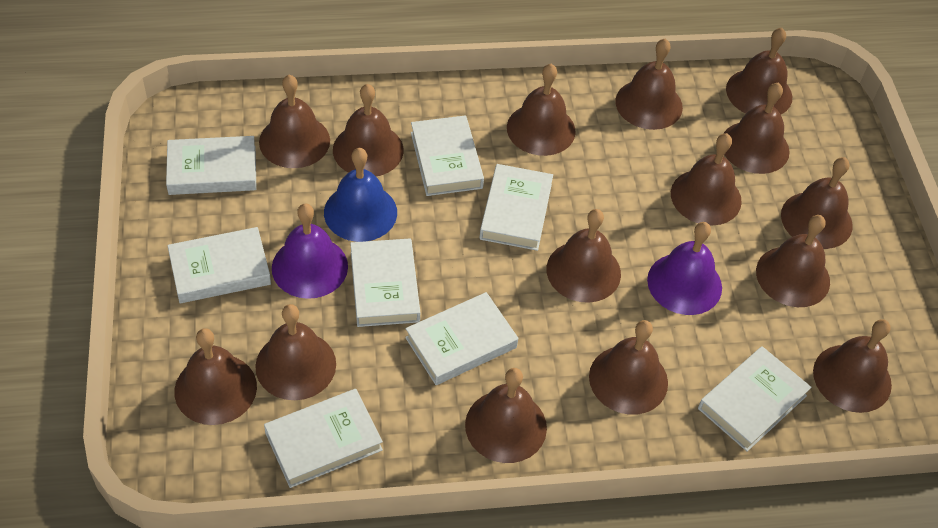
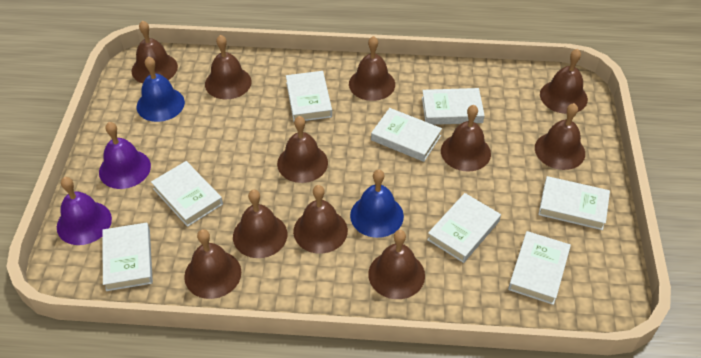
blue bell: [324,148,397,242] = 1 -> [137,56,185,122] [350,169,404,238] = 2
brown bell: [174,328,257,425] [255,304,336,400] [259,75,330,168] [333,84,404,176] [465,368,547,463] [507,64,576,156] [547,209,621,303] [589,320,668,415] [615,38,683,130] [671,133,742,225] [723,83,790,174] [726,28,792,114] [756,215,830,307] [781,157,853,249] [813,319,892,413] = 15 -> [132,20,178,84] [184,229,241,299] [205,35,252,99] [233,190,287,258] [277,116,328,183] [293,185,348,254] [349,36,395,101] [368,230,425,299] [441,105,491,172] [535,103,585,170] [540,49,588,114] = 11

